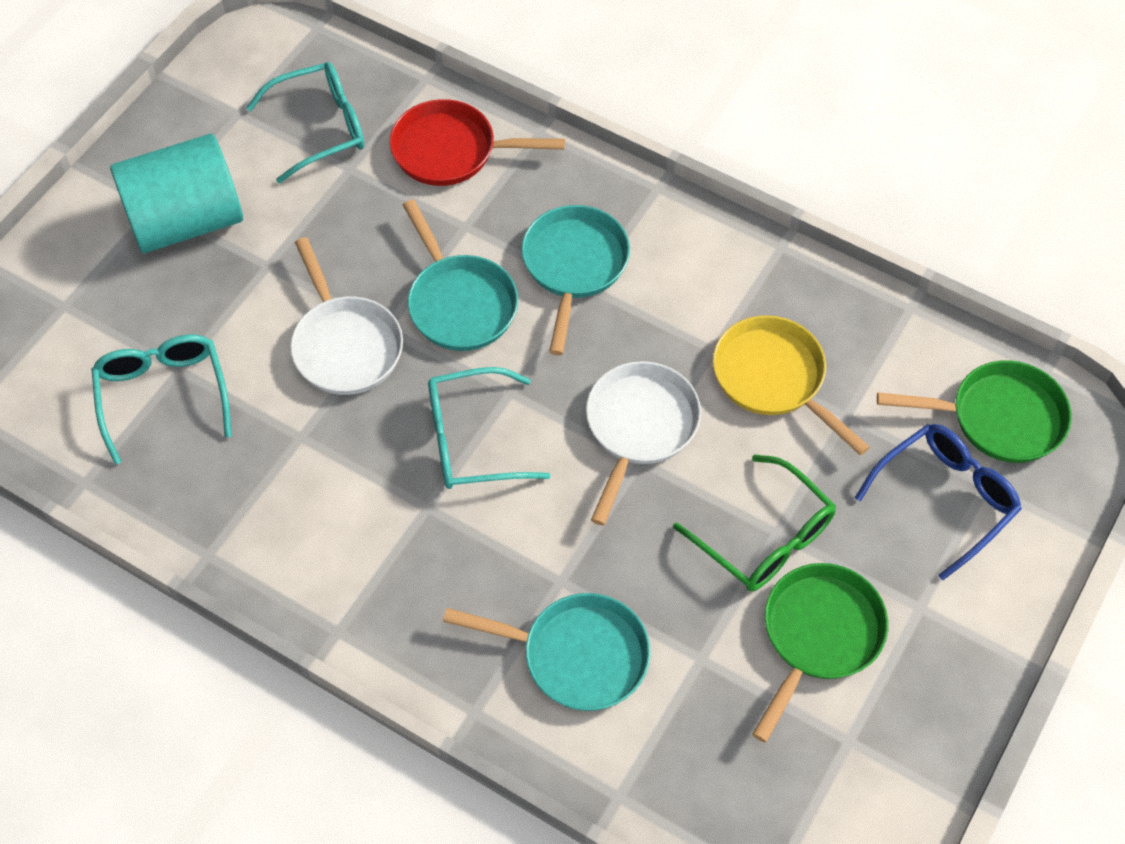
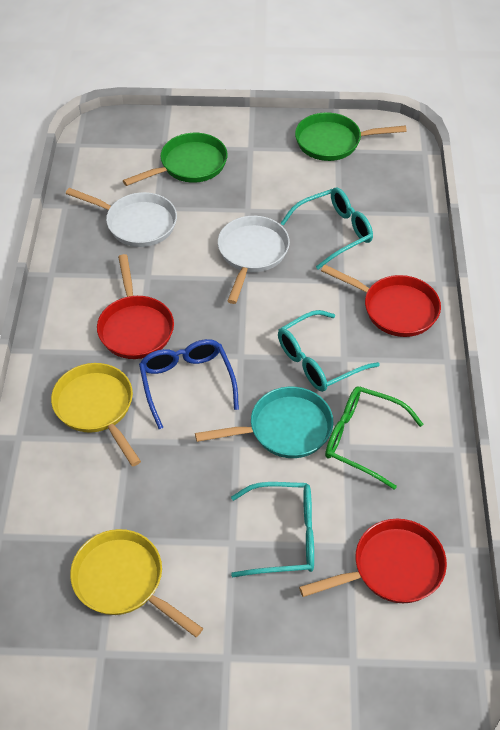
red pan: [389,99,565,186] = 1 -> [97,254,174,359] [299,519,447,603] [321,265,441,337] = 3
turquoise cylinder: [110,134,243,253] = 1 -> none = 0
turquoise pan: [403,199,518,351] [443,593,651,711] [522,205,630,355] = 3 -> [195,387,333,458] = 1
yellow pan: [713,315,870,456] = 1 -> [51,363,141,466] [70,529,203,637] = 2

